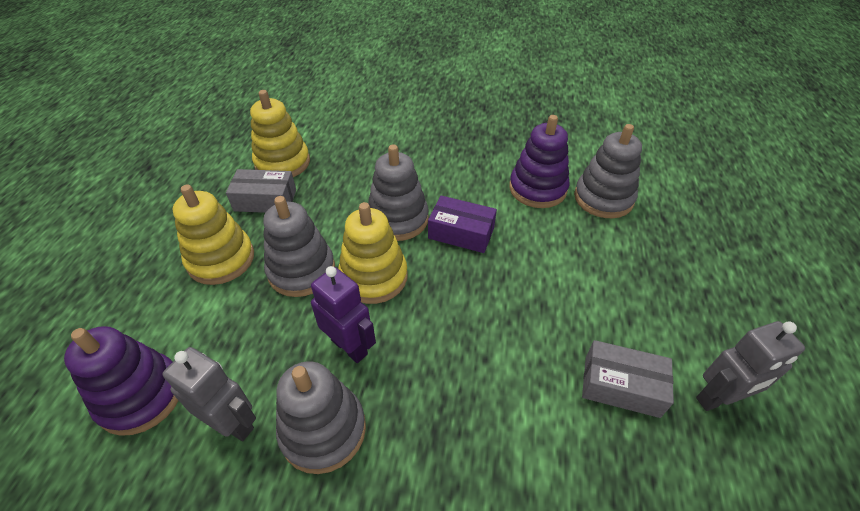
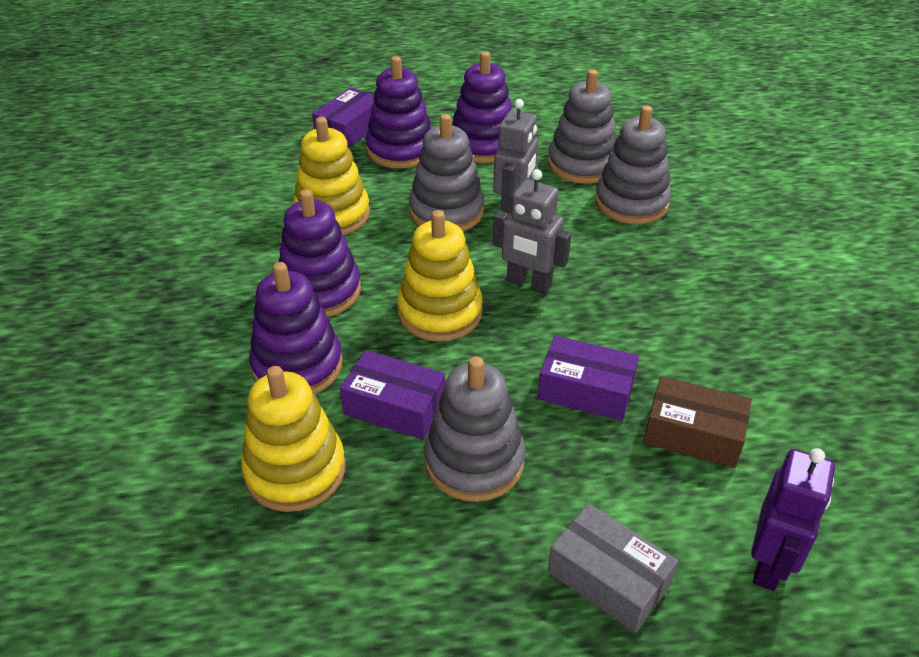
brown box: none = 0 -> [644,376,752,468] = 1
grey box: [226,169,296,213] [582,340,674,418] = 2 -> [548,503,678,633] = 1
purple box: [428,195,497,253] = 1 -> [312,87,374,148] [340,350,445,440] [538,336,639,421] = 3
purple stacking toy: [64,326,179,436] [509,115,570,208] = 2 -> [249,262,343,394] [279,189,361,317] [366,56,431,168] [452,51,512,163] = 4

